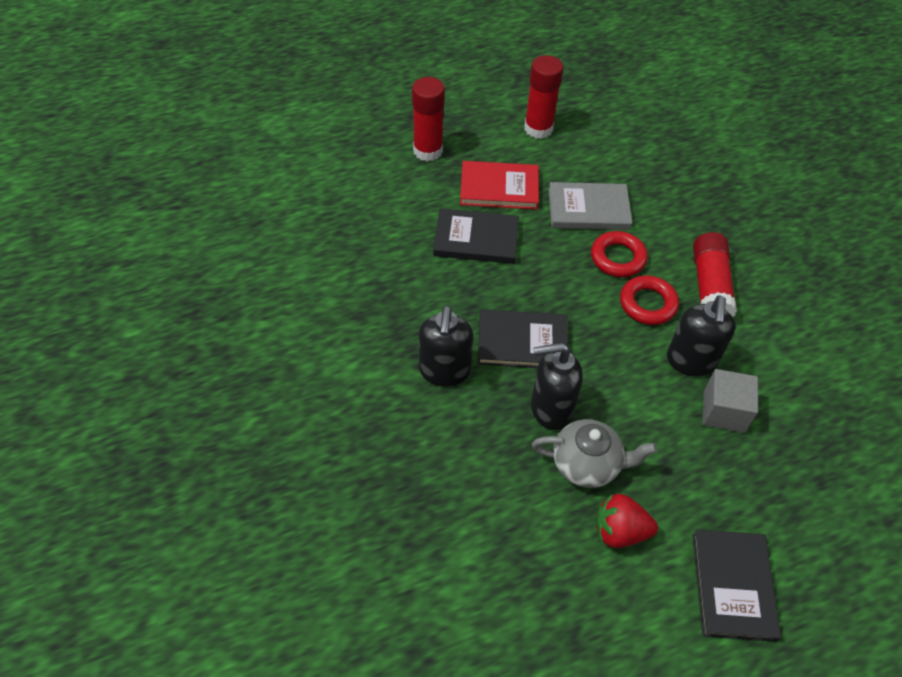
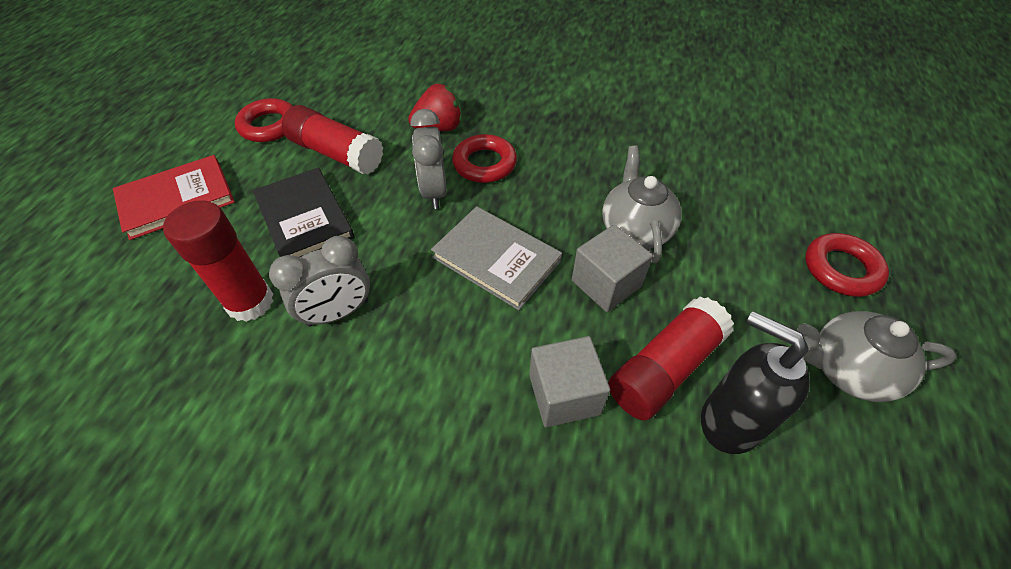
black book: [433,208,519,264] [478,309,568,368] [692,529,781,642] = 3 -> [253,168,355,258] = 1
black soap dispenser: [419,305,473,387] [531,343,583,430] [667,295,736,376] = 3 -> [701,311,810,454] = 1
grey clock: none = 0 -> [269,236,370,327] [410,109,447,209] = 2
grey cube: [703,369,758,433] = 1 -> [529,336,610,428] [572,224,653,312] = 2
grey teapot: [532,419,657,488] = 1 -> [602,146,682,263] [797,311,956,402] = 2
red ring: [591,231,648,278] [620,275,679,325] = 2 -> [235,98,292,142] [452,134,517,183] [805,233,889,297] = 3

